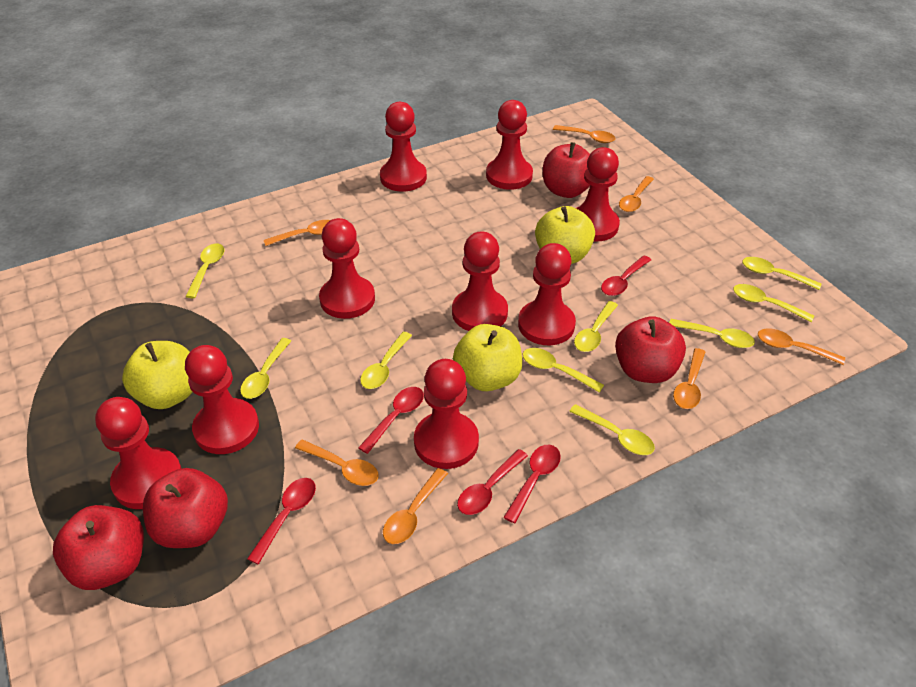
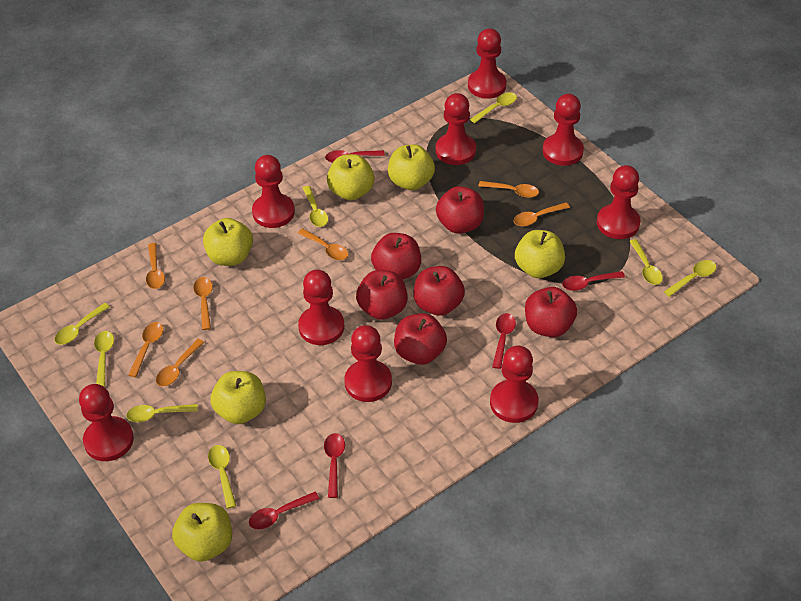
red apple: [53,505,144,590] [143,468,228,548] [543,142,590,198] [615,316,686,383] = 4 -> [356,270,408,320] [371,233,421,279] [394,313,447,365] [413,266,465,316] [436,186,484,234] [525,287,577,337] = 6
yellow apple: [122,341,192,409] [453,324,522,391] [535,206,595,264] = 3 -> [172,503,232,562] [203,218,253,266] [211,371,266,424] [327,154,374,200] [388,144,435,190] [515,230,565,278] = 6
yellow spoon: [185,243,224,298] [240,338,291,399] [360,332,412,389] [523,348,604,392] [569,404,655,455] [574,301,618,352] [669,319,755,348] [733,284,814,322] [742,257,822,290] = 9 -> [55,303,110,345] [94,331,114,387] [126,404,198,422] [208,445,236,509] [303,186,328,227] [470,92,517,123] [629,239,663,285] [664,260,716,297] = 8

